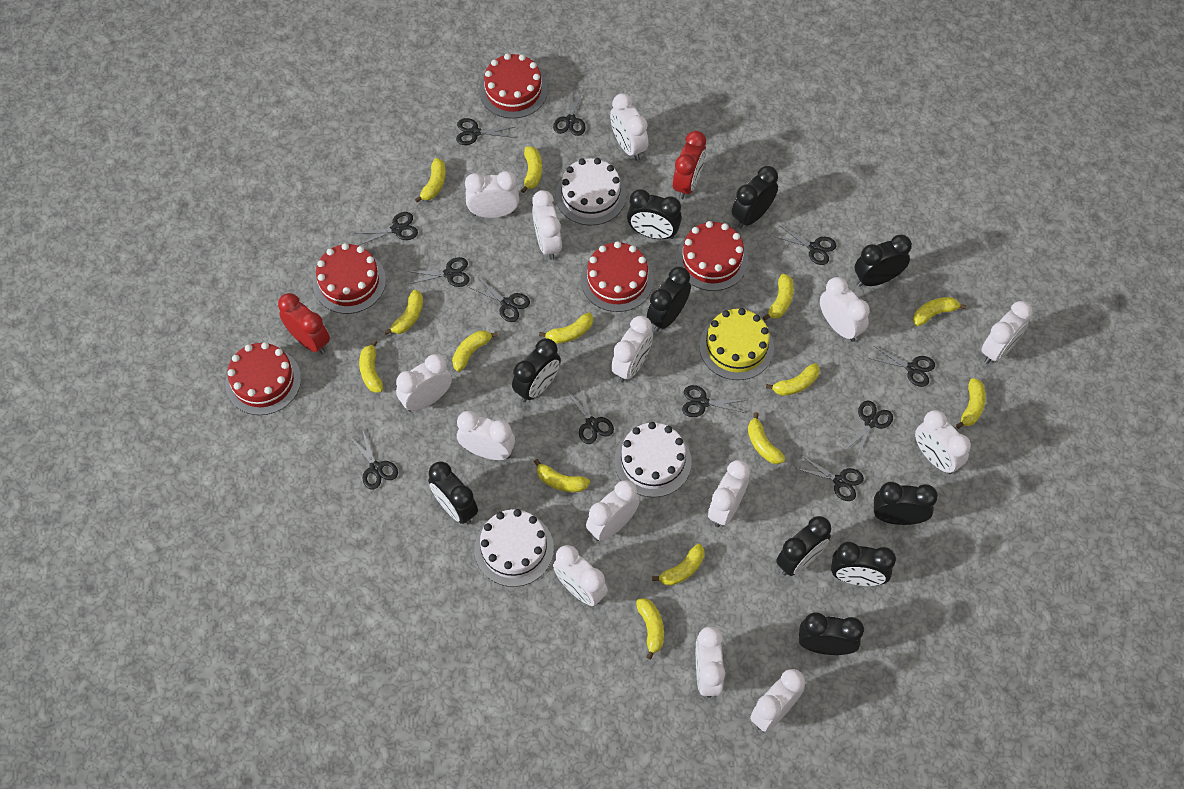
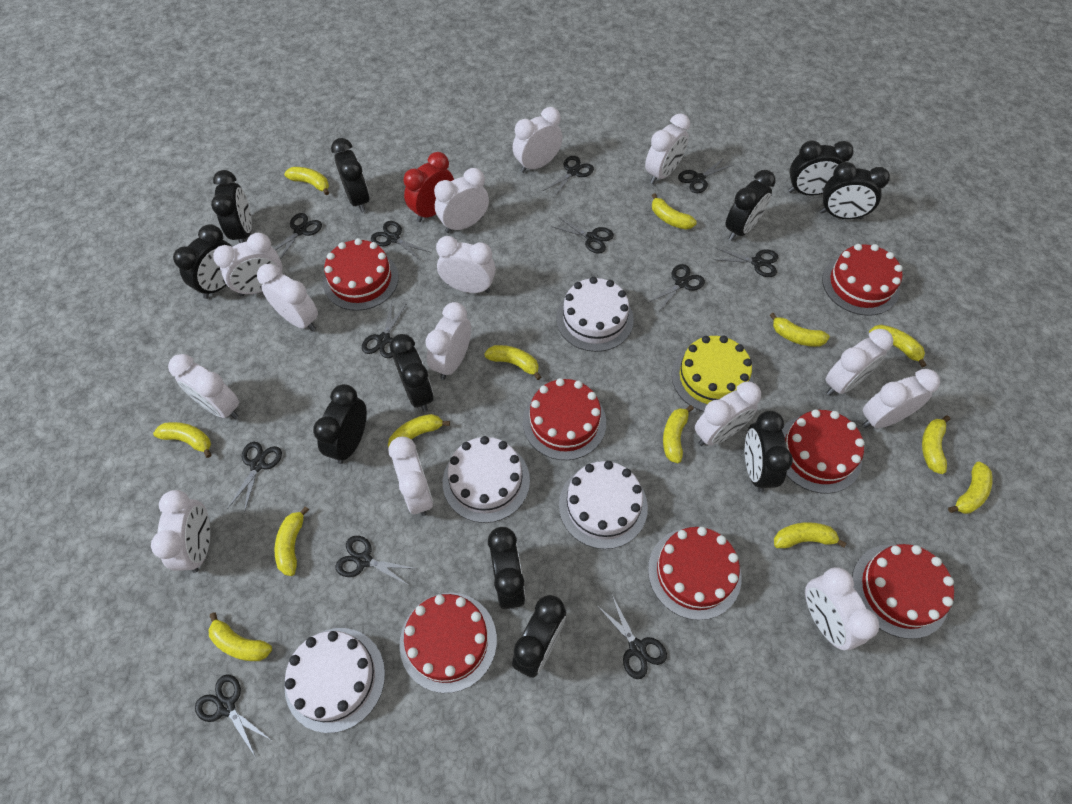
black clock: [428,461,478,524] [512,338,561,402] [627,189,682,239] [647,267,691,332] [732,166,778,229] [776,516,831,576] [799,612,864,655] [831,542,896,586] [855,235,912,287] [874,482,938,525] = 10 -> [173,224,232,299] [211,170,252,243] [313,384,367,464] [331,138,370,213] [390,334,434,412] [488,527,526,609] [512,595,566,678] [725,170,776,241] [745,411,793,492] [788,140,854,196] [820,162,890,219] = 11
red cake: [225,342,301,415] [313,243,386,314] [479,53,548,119] [581,241,654,312] [676,221,748,291] = 5 -> [323,238,399,311] [399,593,497,693] [523,378,606,460] [648,527,742,620] [782,410,865,494] [822,244,903,316] [852,544,954,639] = 7
red clock: [278,293,330,354] [673,131,706,199] = 2 -> [404,152,454,222] = 1
white cake: [474,509,554,587] [556,158,626,226] [614,422,692,497] = 3 -> [285,628,385,733] [443,436,530,523] [556,277,634,352] [559,461,648,549] = 4
yellow banana: [359,340,383,393] [385,290,423,335] [415,158,446,203] [452,330,498,372] [521,146,542,193] [534,459,590,492] [539,313,593,344] [636,598,664,660] [652,544,705,586] [748,412,785,464] [763,274,794,321] [766,363,820,396] [913,297,967,326] [956,378,986,429] = 14 -> [153,422,211,458] [208,612,272,661] [275,506,309,576] [284,167,329,195] [388,414,450,448] [484,345,541,380] [652,193,697,230] [663,405,694,463] [770,313,830,347] [774,522,847,548] [869,325,926,367] [922,416,950,474] [948,462,993,514] = 13

